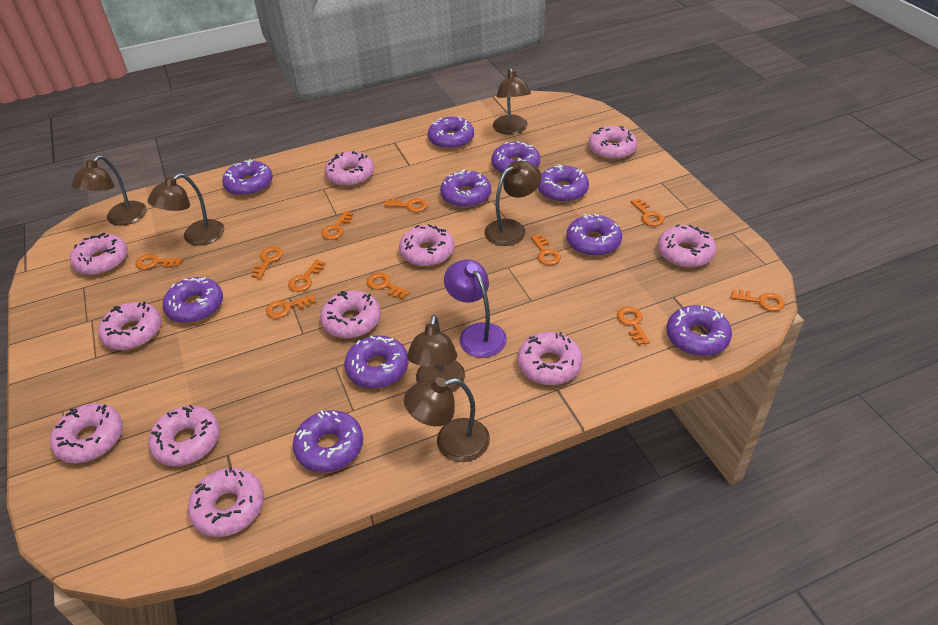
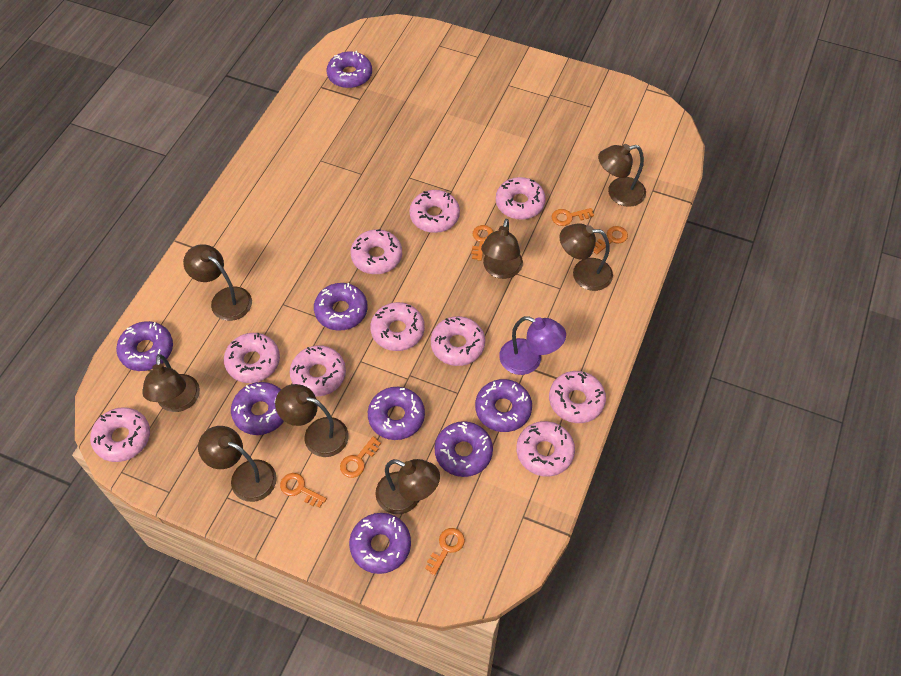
brown lamp: [72,155,147,226] [147,173,224,246] [404,377,490,462] [407,315,465,393] [484,161,541,246] [493,67,531,135] = 6 -> [142,354,200,412] [183,244,252,321] [198,426,277,502] [275,384,349,457] [375,459,440,514] [481,219,523,279] [559,223,613,291] [598,144,646,207] = 8
orange key: [135,254,183,270] [251,246,283,279] [266,294,316,319] [288,259,325,292] [321,211,353,240] [367,273,410,299] [384,198,428,212] [531,234,561,265] [617,307,650,345] [630,198,664,226] [731,290,785,311] = 11 -> [280,473,327,508] [340,437,381,478] [425,528,465,576] [471,225,493,261] [552,208,594,226] [593,226,628,254] = 6
pink donut: [50,403,123,463] [70,233,128,275] [98,302,162,350] [148,405,220,466] [188,467,264,537] [320,290,381,338] [325,151,374,187] [399,224,454,267] [518,332,582,385] [588,126,637,160] [658,224,716,268] = 11 -> [90,407,150,462] [224,333,280,383] [290,345,346,397] [350,229,402,274] [370,302,425,351] [409,190,460,233] [431,316,485,366] [496,177,546,220] [516,421,575,476] [549,371,606,423] = 10
purple donut: [163,277,223,323] [222,159,273,196] [293,410,363,472] [344,335,409,389] [428,117,474,149] [440,169,491,208] [491,141,540,173] [538,164,589,203] [566,214,622,256] [666,305,732,356] = 10 -> [116,321,173,371] [231,382,284,435] [314,283,368,331] [327,51,372,88] [349,513,411,574] [368,387,425,440] [434,421,493,477] [475,379,532,432] = 8

